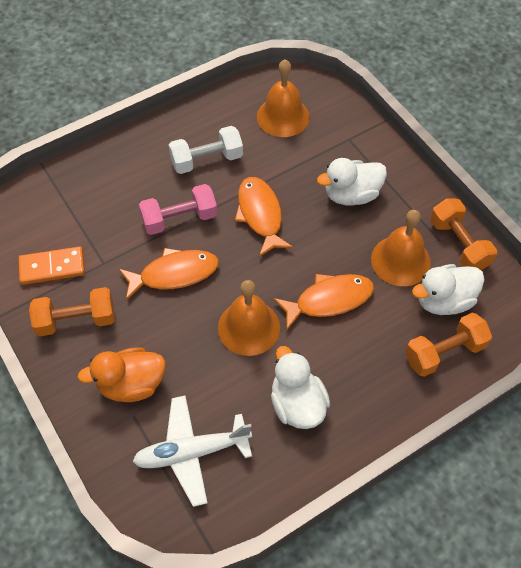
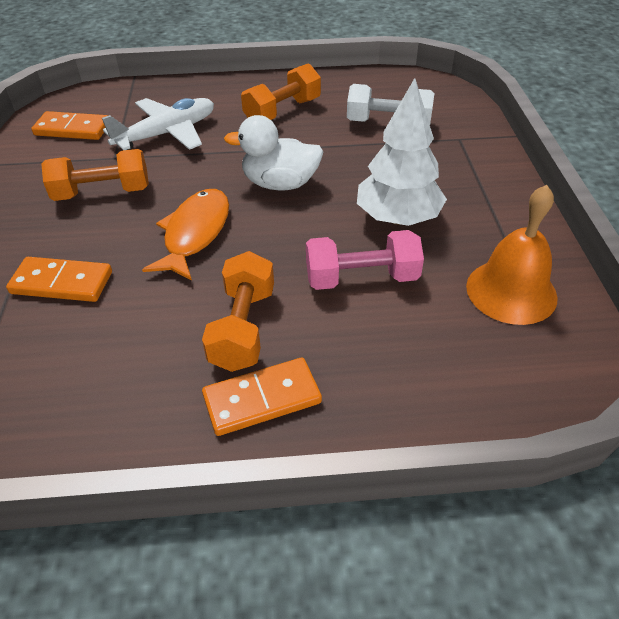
orange bell: [218,280,280,356] [257,59,310,137] [371,210,431,286] = 3 -> [466,185,558,325] = 1
orange domino: [19,246,85,285] = 1 -> [6,257,112,302] [31,111,108,140] [202,358,322,436] = 3
orange duck: [77,348,166,402] = 1 -> none = 0
orange fish: [119,248,219,300] [235,177,294,257] [273,274,374,330] = 3 -> [142,189,229,281] = 1
white duck: [271,346,330,429] [317,158,387,205] [412,264,485,315] = 3 -> [224,115,323,191] = 1
white tree: none = 0 -> [357,78,447,226] = 1

